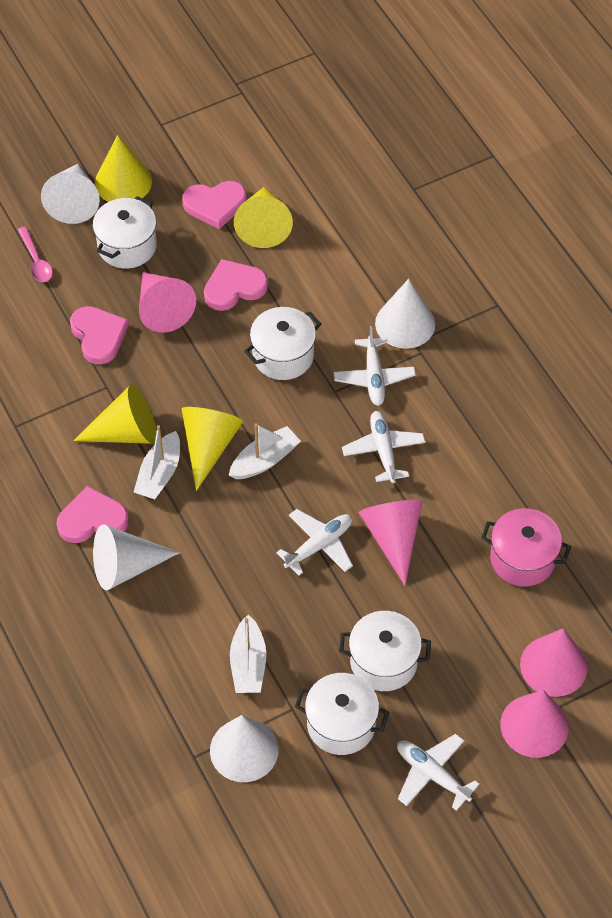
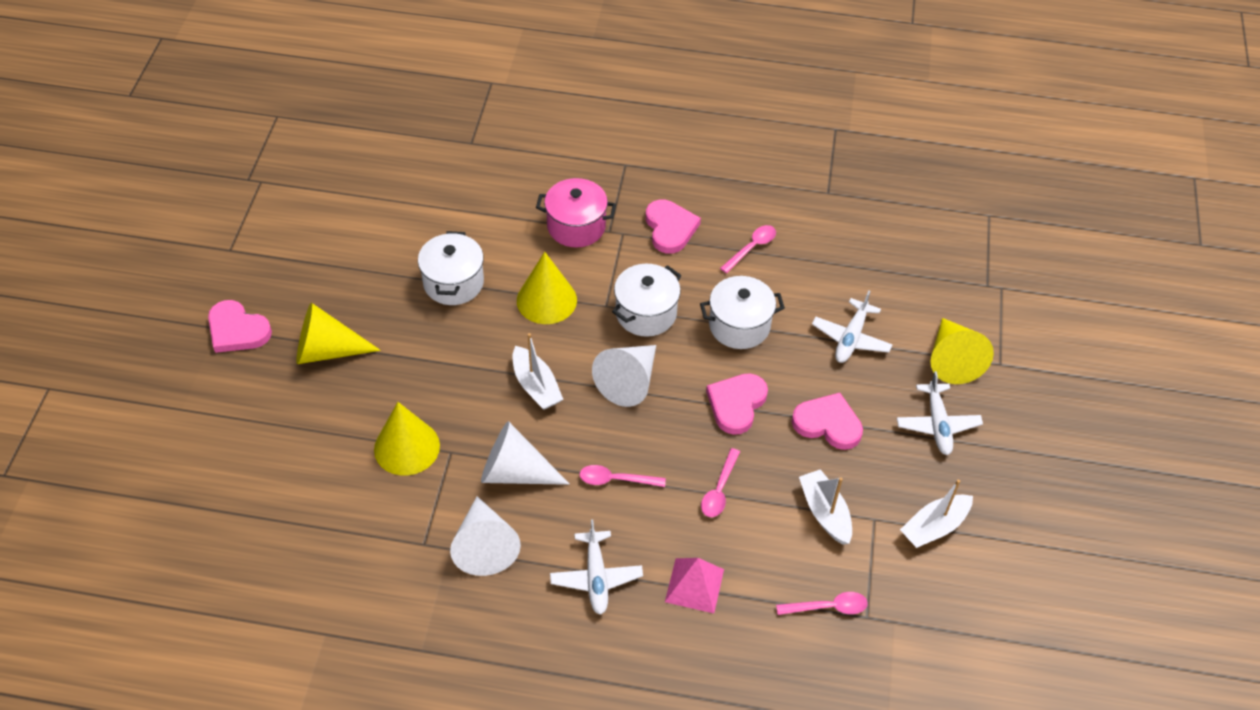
pink cone: [139,272,196,333] [358,500,422,585] [500,690,569,758] [520,629,587,697] = 4 -> none = 0
pink pyramid: none = 0 -> [665,558,724,613] = 1
pink spoon: [18,226,53,282] = 1 -> [580,465,666,487] [701,448,740,517] [720,225,776,273] [776,592,868,615] = 4
white cone: [41,164,100,224] [93,524,180,590] [210,715,279,782] [375,279,435,349] = 4 -> [450,496,521,576] [481,421,570,485] [592,345,656,407] = 3
white plane: [276,509,353,576] [334,326,416,406] [342,411,426,483] [397,734,480,811] = 4 -> [550,519,643,615] [812,291,893,363] [897,371,983,455] = 3
white pot: [93,196,157,269] [244,307,321,380] [295,673,389,755] [339,611,431,691] = 4 -> [418,231,484,305] [612,264,682,337] [700,276,785,349] = 3

